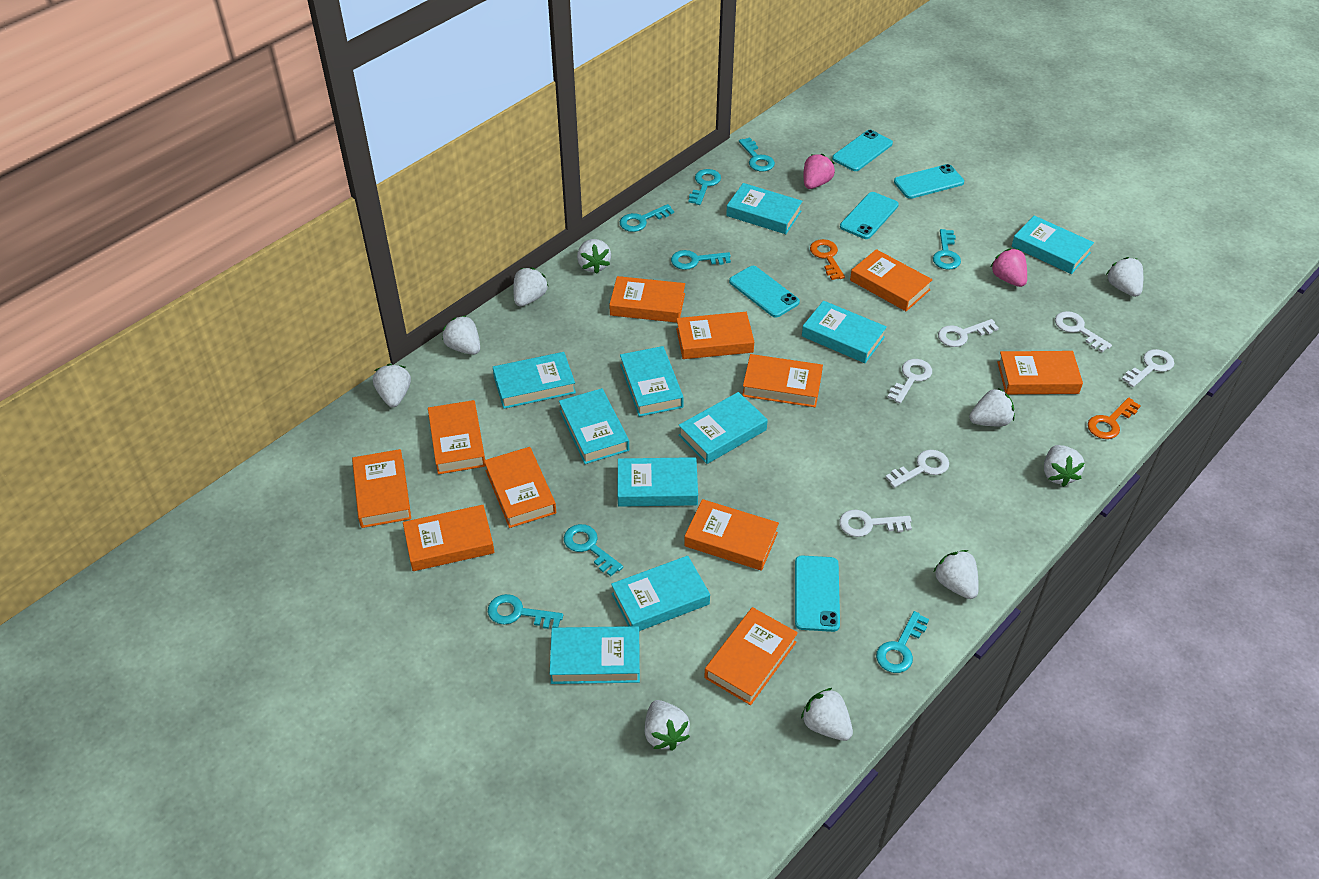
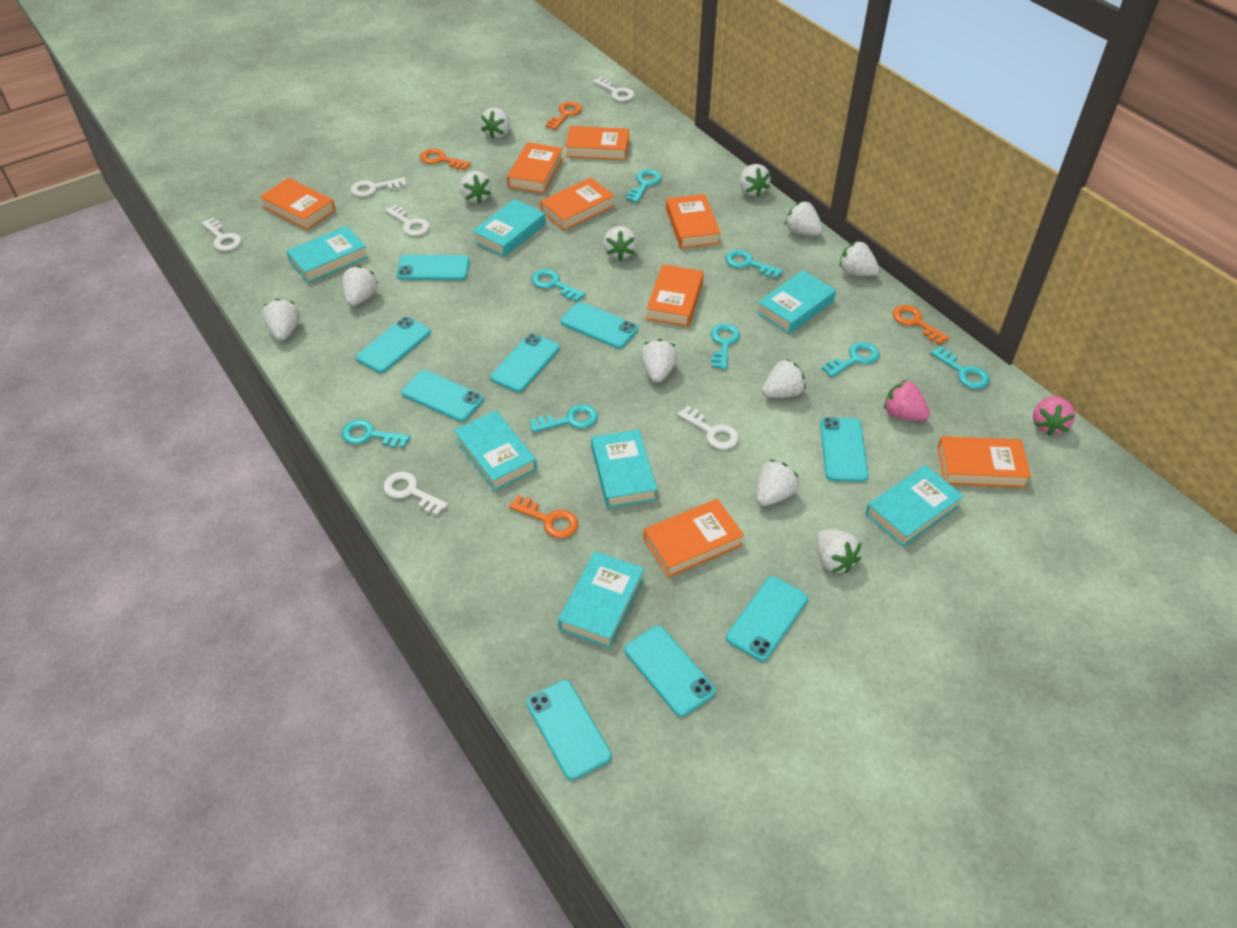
orange book: [352,449,411,528] [403,505,495,571] [428,400,486,474] [484,447,556,528] [609,276,685,323] [676,312,754,359] [684,499,779,571] [704,607,798,705] [742,354,823,407] [850,249,933,311] [997,351,1083,394] = 11 -> [259,178,336,230] [507,142,563,193] [540,177,615,231] [565,126,629,161] [644,499,744,578] [646,264,704,327] [666,194,721,249] [938,436,1031,488] = 8
orange key: [810,239,845,280] [1088,397,1141,439] = 2 -> [420,149,471,170] [509,495,578,538] [546,101,582,130] [893,305,949,345] = 4
turquoise book: [493,352,576,409] [550,626,640,684] [559,388,629,464] [611,556,710,631] [618,457,698,507] [620,346,684,417] [678,392,768,464] [726,183,802,234] [802,300,887,363] [1012,215,1094,274] = 10 -> [287,226,368,283] [454,410,537,491] [472,199,546,257] [558,551,644,648] [591,429,657,508] [756,270,836,334] [865,465,964,547] = 7
turquoise phone: [729,266,800,318] [795,556,840,632] [832,130,893,171] [840,192,899,239] [894,164,964,199] = 5 -> [356,317,431,373] [396,255,470,280] [401,370,484,422] [490,333,560,392] [526,680,612,780] [561,302,638,349] [624,626,716,717] [726,576,808,661] [820,417,868,482] = 9
white strawberry: [373,364,411,407] [442,315,480,355] [513,267,548,307] [577,239,611,274] [645,700,690,751] [801,688,853,741] [933,550,979,599] [969,388,1015,426] [1044,445,1085,487] [1106,257,1143,297] = 10 -> [262,299,300,341] [342,266,378,306] [460,171,492,204] [481,108,510,139] [603,226,637,261] [640,339,678,383] [740,164,771,197] [756,460,799,506] [762,359,806,398] [785,201,823,236] [816,530,861,573] [839,241,880,276] = 12

